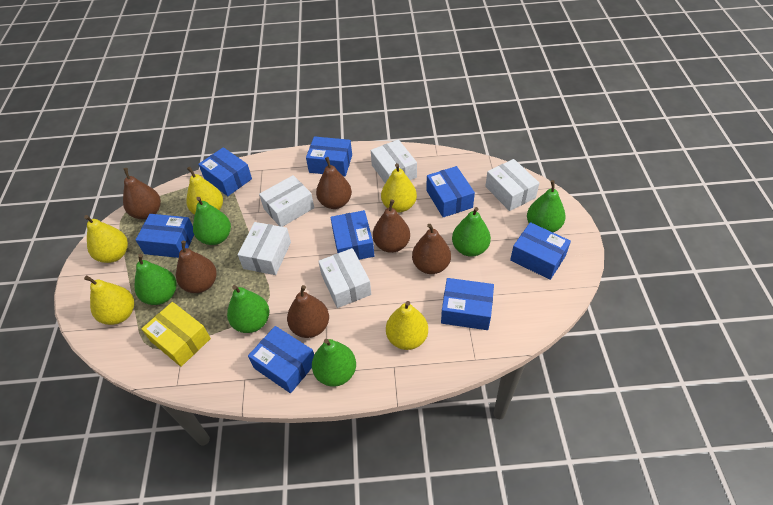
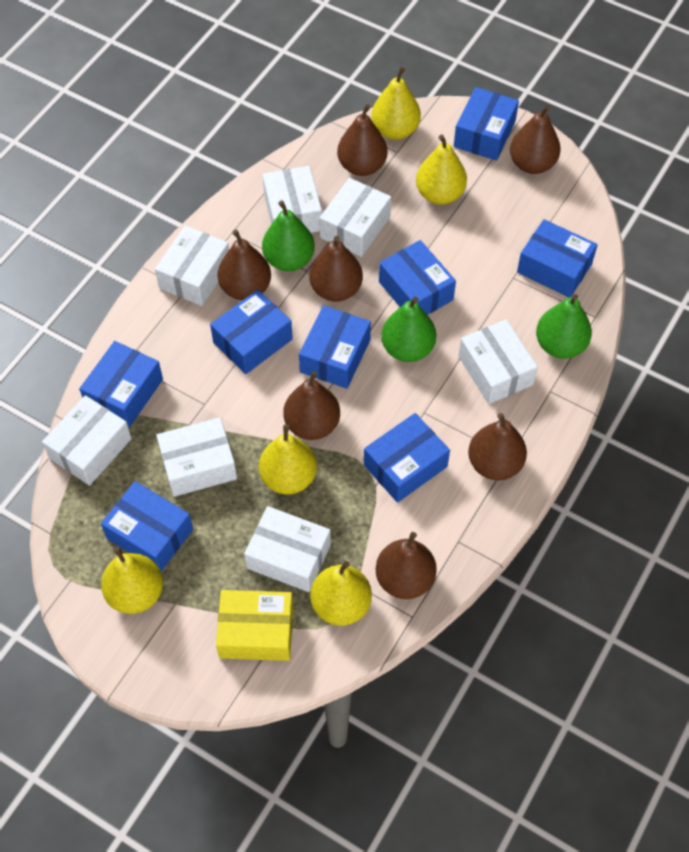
brown pear: [123,168,161,219] [176,241,217,293] [287,285,329,338] [316,157,352,209] [373,200,410,253] [412,224,451,274] = 6 -> [218,229,271,300] [283,371,340,440] [309,236,363,302] [337,104,388,176] [376,532,437,599] [468,413,527,480] [510,105,561,174] = 7
green pear: [135,254,177,305] [193,197,231,245] [227,285,269,333] [312,339,356,387] [452,207,491,257] [527,180,566,232] = 6 -> [262,200,315,271] [381,297,436,362] [536,294,592,359] = 3
white box: [238,222,291,275] [259,175,314,227] [318,248,371,308] [371,139,417,183] [485,159,539,211] = 5 -> [42,395,132,486] [155,225,229,306] [156,417,237,497] [244,506,331,592] [262,166,322,233] [319,178,391,257] [459,319,538,404] = 7

